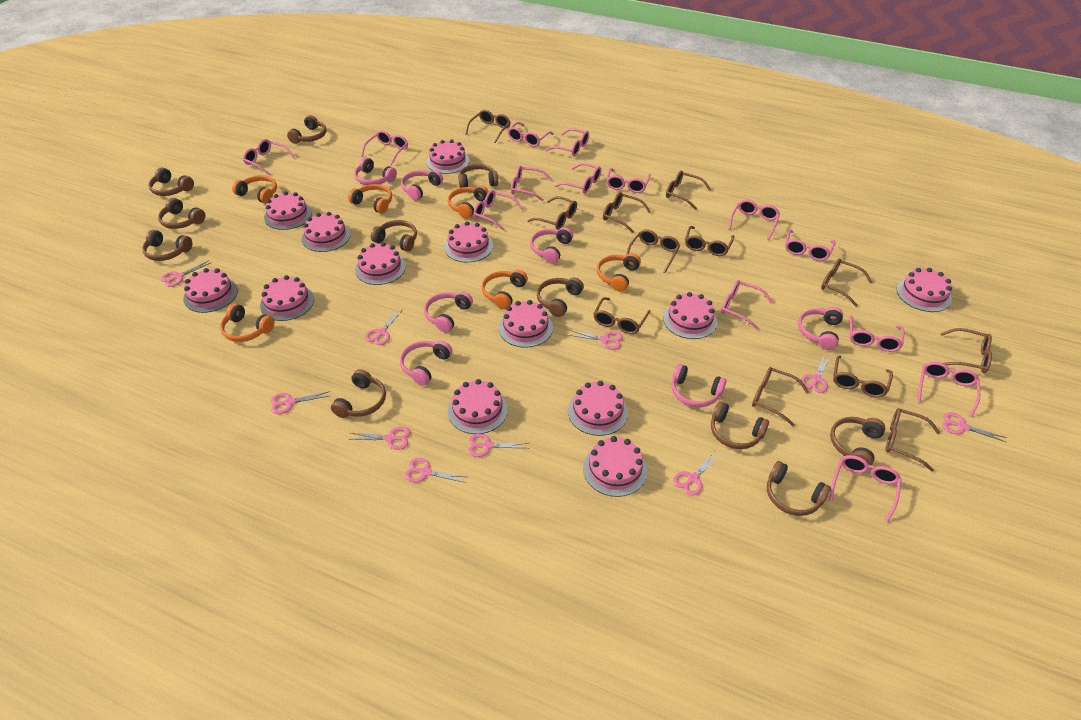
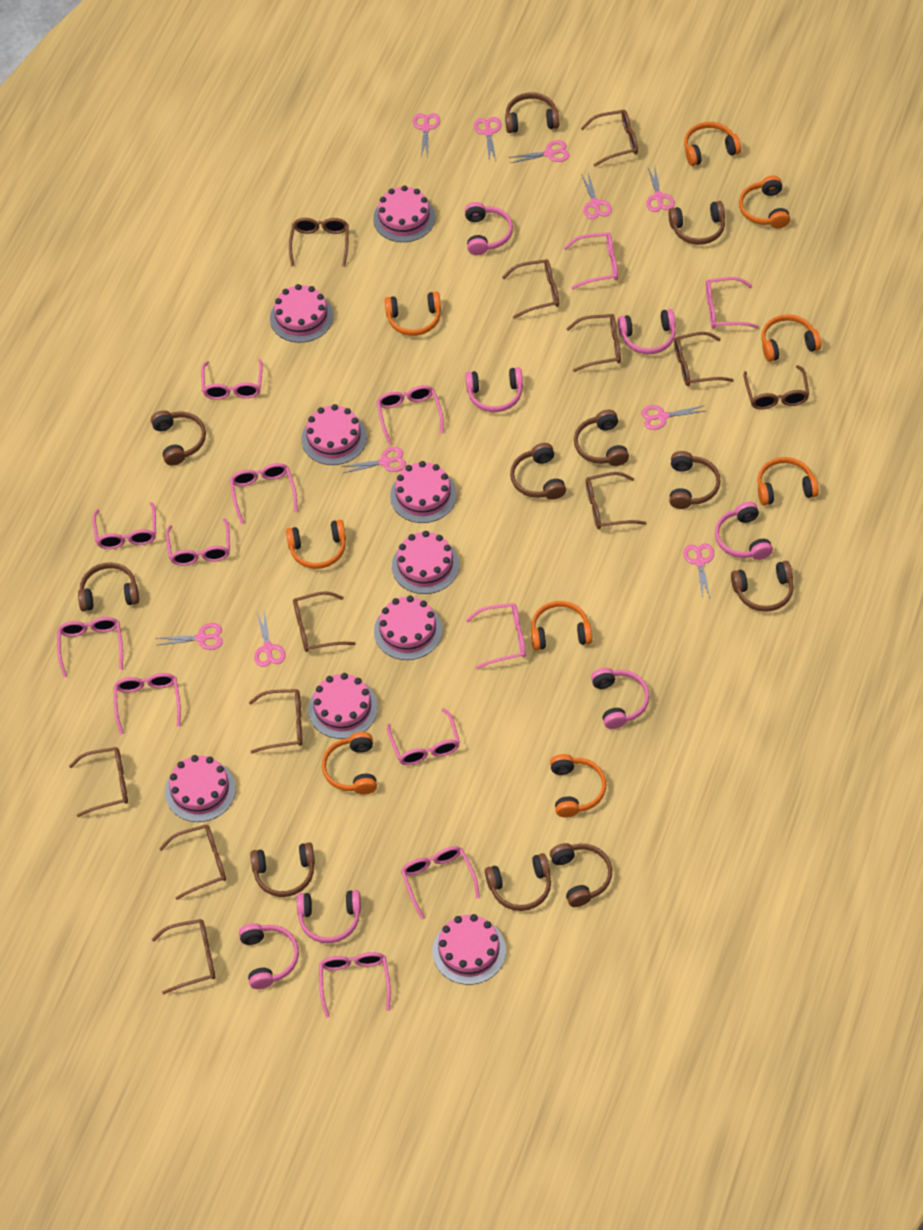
orange headphones: [220,303,274,342] [232,175,277,204] [348,184,392,214] [448,185,489,219] [481,270,528,309] [597,253,641,292] = 6 -> [286,520,346,569] [322,732,377,794] [385,292,441,336] [531,601,592,651] [550,754,606,817] [684,122,741,166] [739,176,790,228] [758,457,819,505] [761,314,821,362] = 9
pink cake: [183,268,238,313] [260,275,314,321] [264,191,312,230] [302,212,351,252] [355,242,406,285] [427,140,470,174] [444,221,493,262] [448,379,508,434] [499,300,553,348] [568,381,628,436] [583,436,647,497] [663,292,717,339] [897,268,952,312] = 13 -> [165,755,236,822] [270,284,333,343] [302,404,367,465] [308,673,378,739] [373,185,435,242] [374,596,443,660] [390,461,457,523] [392,531,459,594] [433,914,506,985] = 9
pink glasses: [243,139,295,175] [361,130,408,165] [473,190,523,231] [507,122,553,147] [511,166,552,201] [546,128,589,156] [555,163,602,194] [606,168,651,193] [721,280,773,330] [728,200,780,240] [785,229,835,261] [829,455,902,522] [850,316,905,352] [917,362,980,417] = 14 -> [57,617,123,678] [92,502,156,549] [114,673,181,734] [166,518,230,566] [201,359,263,400] [230,463,298,524] [319,952,391,1018] [377,385,444,445] [387,708,460,765] [401,846,480,920] [466,603,526,669] [564,233,618,290] [706,277,759,329] = 13

